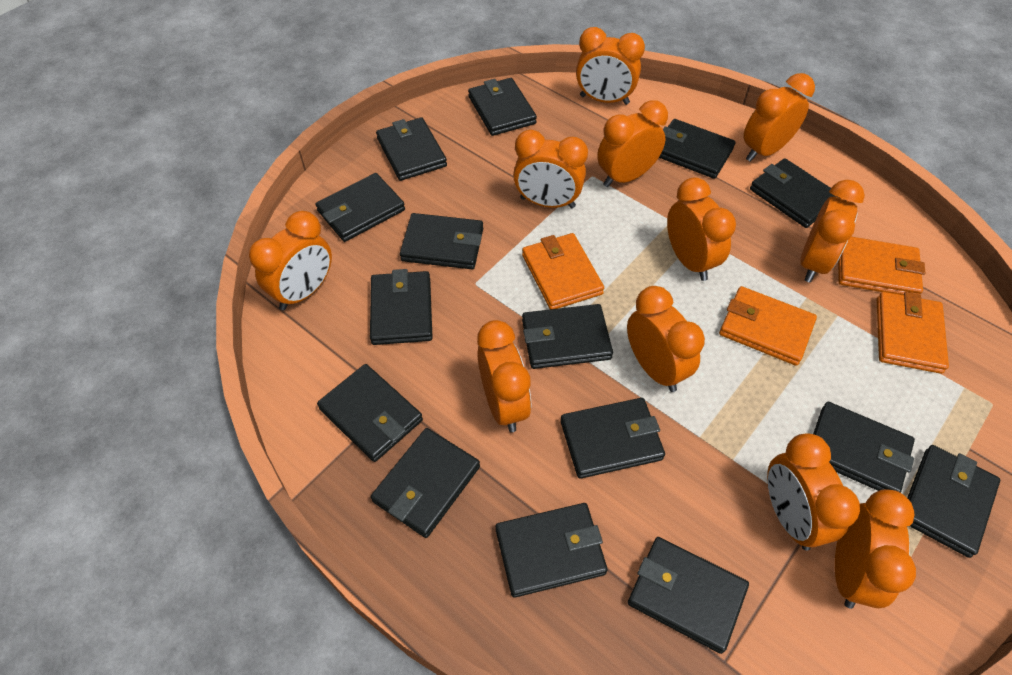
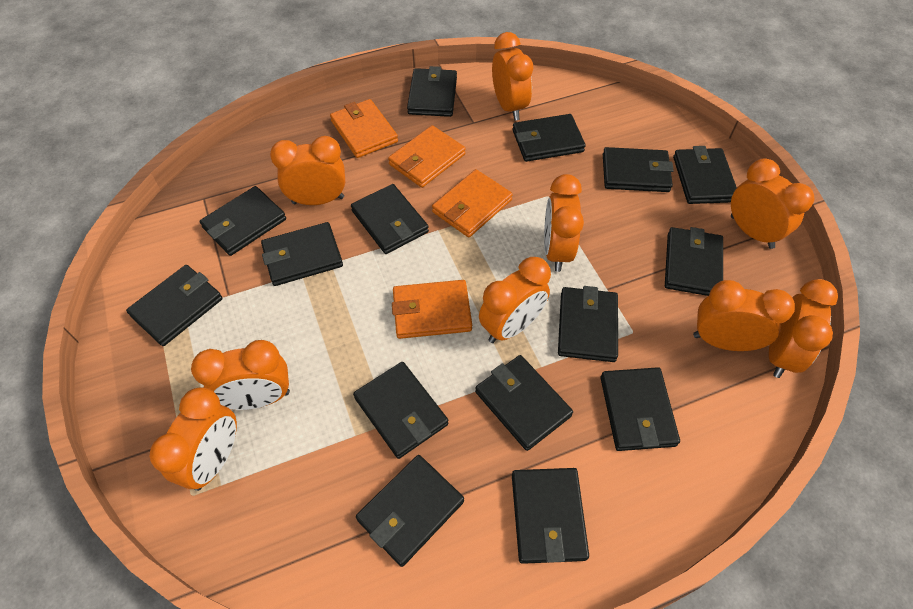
orange clock: [249,211,332,310] [477,320,531,432] [513,130,588,208] [576,27,645,105] [597,100,668,187] [627,286,705,392] [667,177,736,281] [744,73,815,162] [767,433,860,551] [800,180,865,283] [835,489,916,609] = 11 -> [149,388,237,491] [191,340,290,410] [270,136,345,205] [479,257,551,343] [492,32,533,121] [544,174,584,272] [693,280,795,351] [731,158,814,249] [769,279,838,378] = 9

